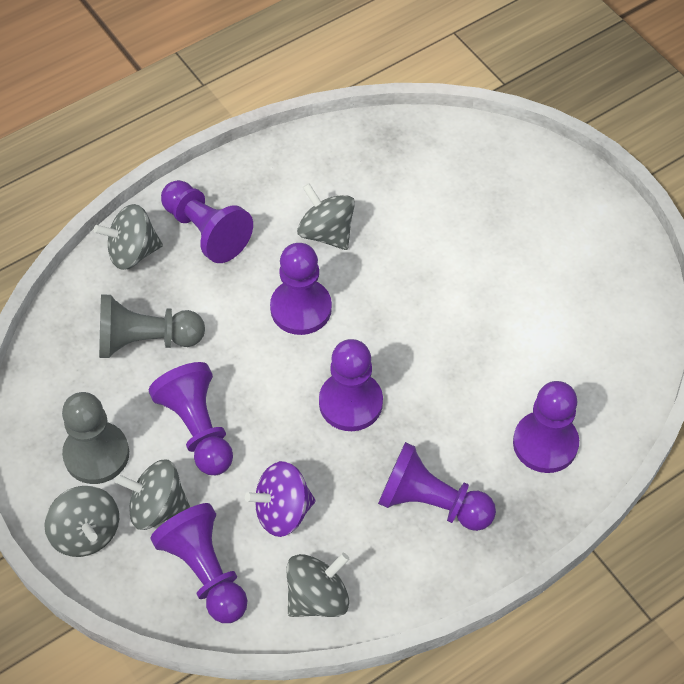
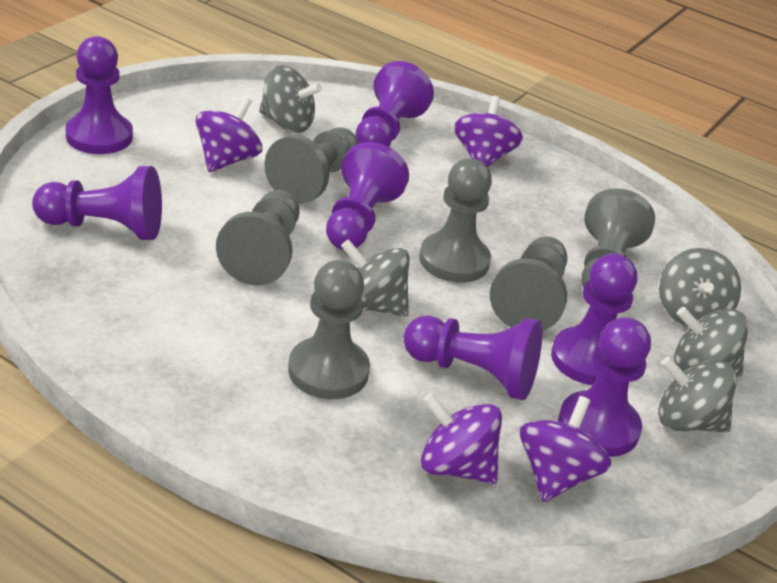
grey pawn: [62,392,129,484] [99,294,205,358] = 2 -> [216,190,299,285] [265,127,359,204] [288,260,370,399] [419,158,492,283] [490,236,567,331] [581,188,655,288] = 6
purple spinning top: [245,461,316,537] = 1 -> [196,97,262,172] [421,393,502,484] [454,96,523,167] [520,396,612,502] = 4

